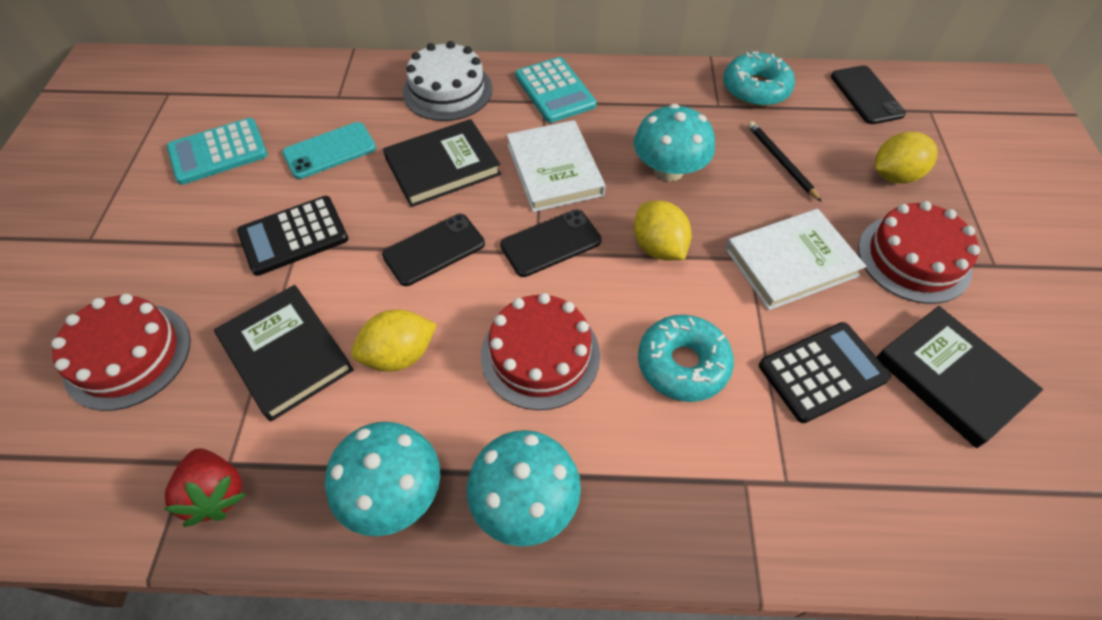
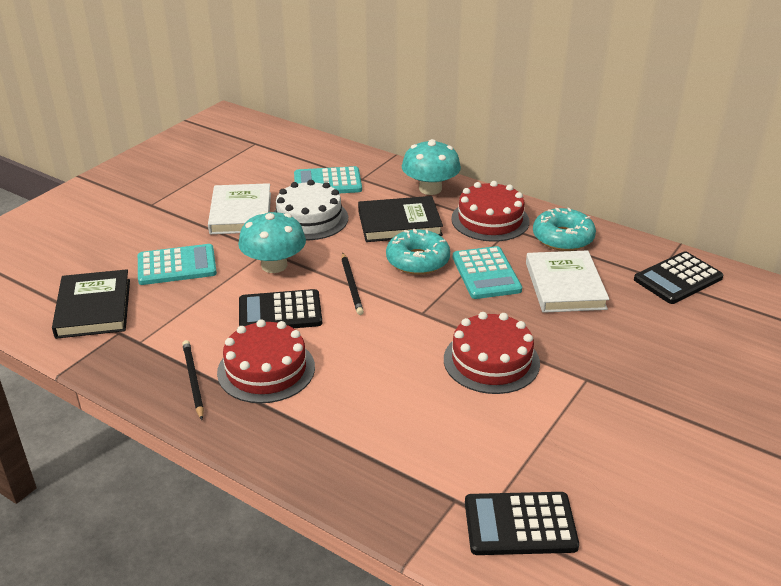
black book: [214,285,354,421] [383,119,501,207] [877,306,1043,448] = 3 -> [52,269,130,339] [358,196,443,242] = 2
black calculator: [237,196,348,276] [759,322,891,423] = 2 -> [239,289,322,328] [465,492,579,555] [634,251,724,304] = 3
black pencil: [748,121,822,202] = 1 -> [182,340,204,420] [341,252,364,315] = 2
black phone: [382,214,485,286] [500,210,602,277] [831,65,906,124] = 3 -> none = 0
red strawberry: [164,448,246,527] = 1 -> none = 0
turquoise calculator: [167,118,268,185] [515,57,597,123] = 2 -> [138,244,217,285] [294,166,362,193] [453,246,522,299] = 3
turquoise mushroom: [325,422,440,536] [467,430,581,547] [634,104,715,181] = 3 -> [238,211,306,273] [402,139,461,195] = 2
turquoise phone: [282,122,376,179] = 1 -> none = 0
yellow lemon: [351,310,437,372] [634,201,692,261] [875,132,938,184] = 3 -> none = 0

